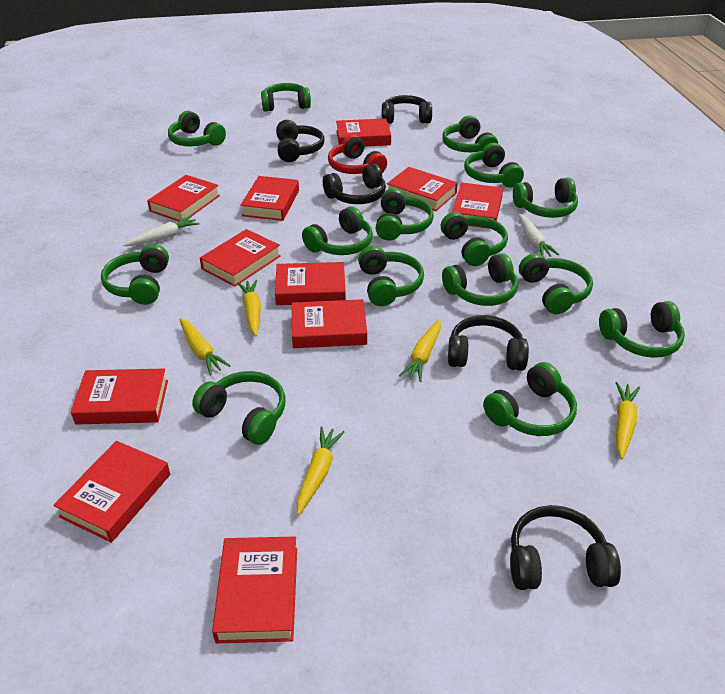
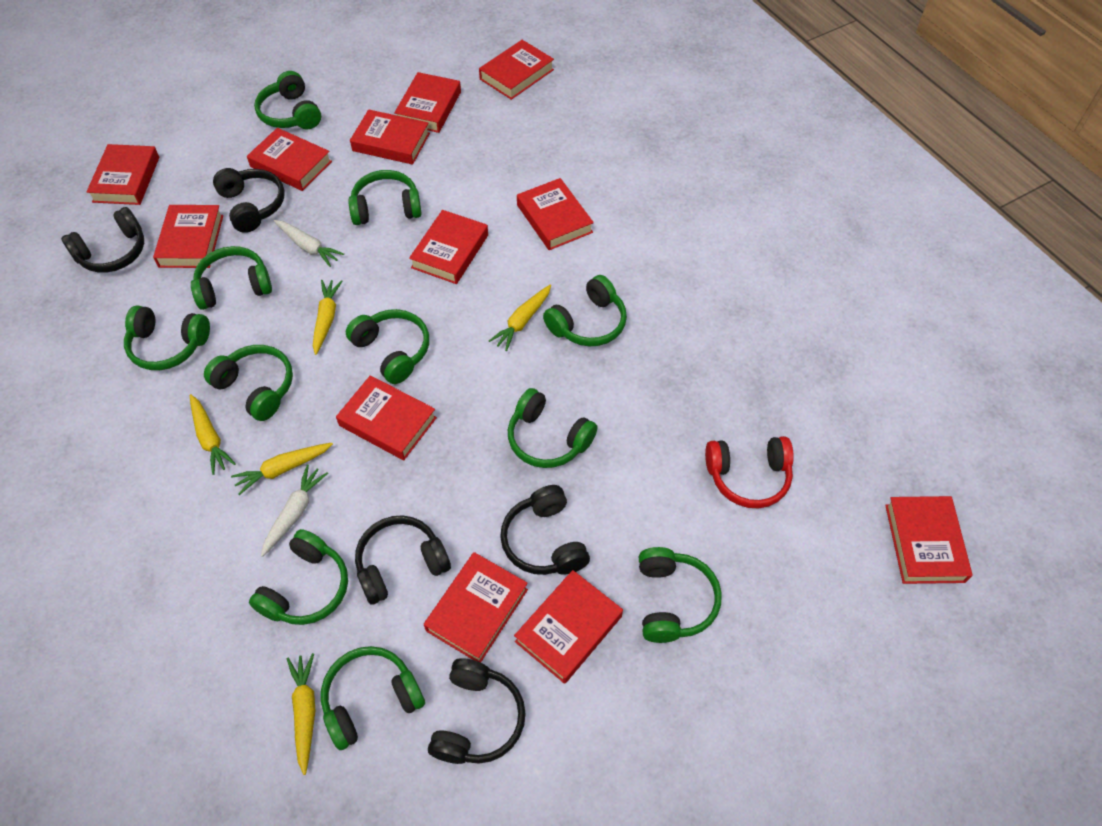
green headphones: [101,244,169,305] [168,111,226,146] [192,371,285,445] [261,83,311,112] [302,206,373,255] [358,246,424,306] [376,188,434,241] [441,212,508,266] [442,116,498,152] [442,253,518,306] [464,143,524,188] [483,362,577,436] [513,178,578,218] [519,253,593,314] [599,301,685,358] = 15 -> [124,306,210,370] [191,246,272,310] [204,345,293,421] [249,529,348,625] [254,71,321,129] [321,646,425,750] [346,309,429,384] [348,170,422,225] [508,388,598,468] [543,275,627,346] [639,547,722,643] = 11
red book: [53,441,170,543] [71,368,168,424] [147,175,220,221] [200,229,281,287] [212,537,297,643] [240,176,299,221] [275,262,346,305] [292,299,367,348] [336,118,391,146] [387,167,458,211] [452,182,503,229] = 11 -> [86,144,159,205] [153,205,223,268] [247,128,332,191] [336,375,437,460] [350,109,430,165] [394,72,461,133] [409,210,488,284] [424,552,528,663] [479,40,554,100] [514,570,623,684] [517,178,594,250] [885,496,973,584] = 12

